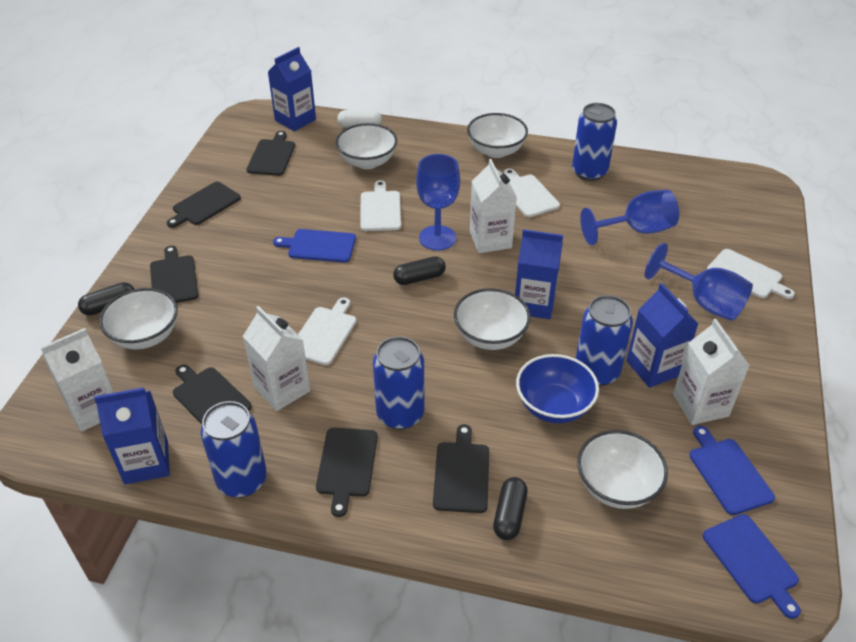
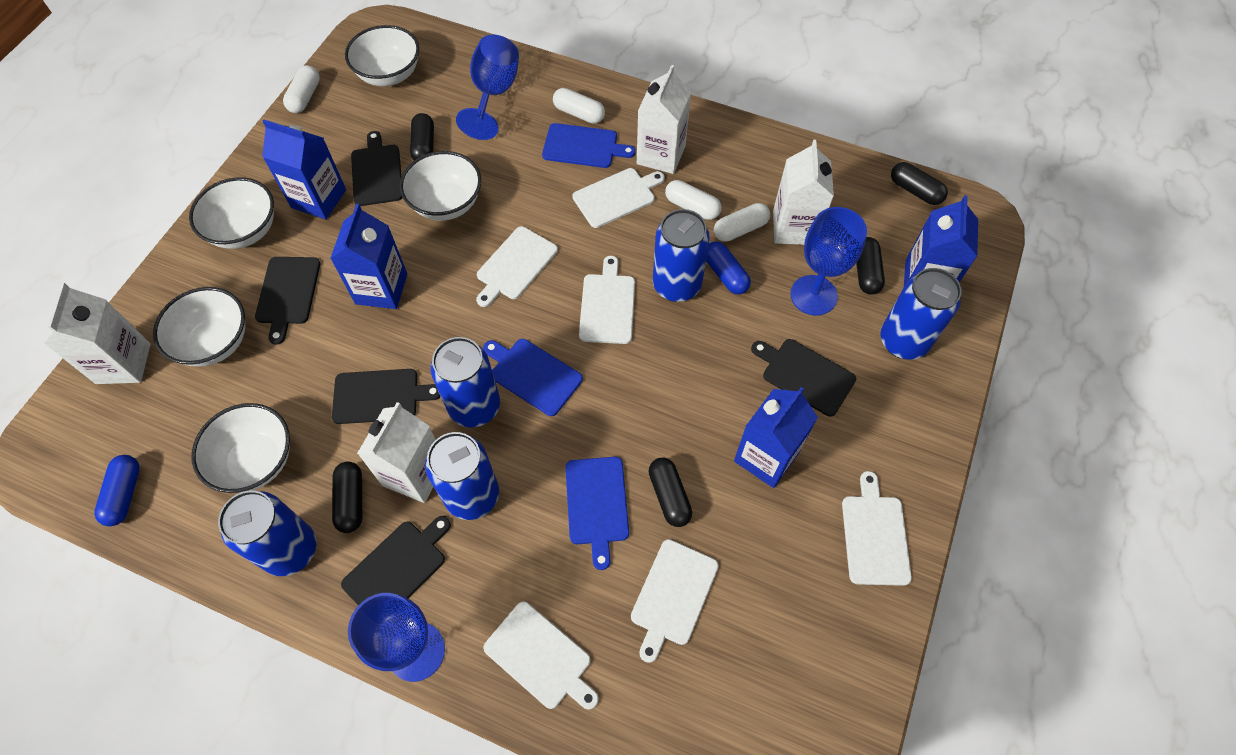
black capsule: [78,282,134,316] [393,256,446,285] [493,477,527,540] = 3 -> [332,461,362,533] [410,113,434,160] [649,458,692,527] [856,237,885,295] [891,162,948,205] = 5
black cutting board: [150,246,198,303] [167,182,241,228] [173,364,252,424] [246,131,295,176] [316,428,378,517] [433,424,489,513] = 6 -> [255,257,320,345] [332,369,441,424] [341,516,451,605] [351,131,402,206] [751,339,856,417] = 5
blue bowl: [516,354,599,423] = 1 -> none = 0
blue can: [200,401,267,498] [373,336,424,430] [572,103,617,181] [576,295,633,386] = 4 -> [218,491,316,576] [425,432,499,520] [431,337,500,427] [653,209,710,302] [880,268,962,360] = 5
blue capsule: none = 0 -> [94,455,140,526] [706,241,751,294] = 2
white capsule: [337,110,382,128] = 1 -> [283,65,320,113] [553,88,605,124] [665,180,722,220] [714,203,770,242] = 4
white cutting board: [298,298,357,365] [360,180,401,231] [504,168,560,217] [707,249,795,299] = 4 -> [476,226,558,307] [483,602,599,710] [572,168,665,228] [579,256,635,344] [631,539,719,663] [842,471,912,586] = 6

